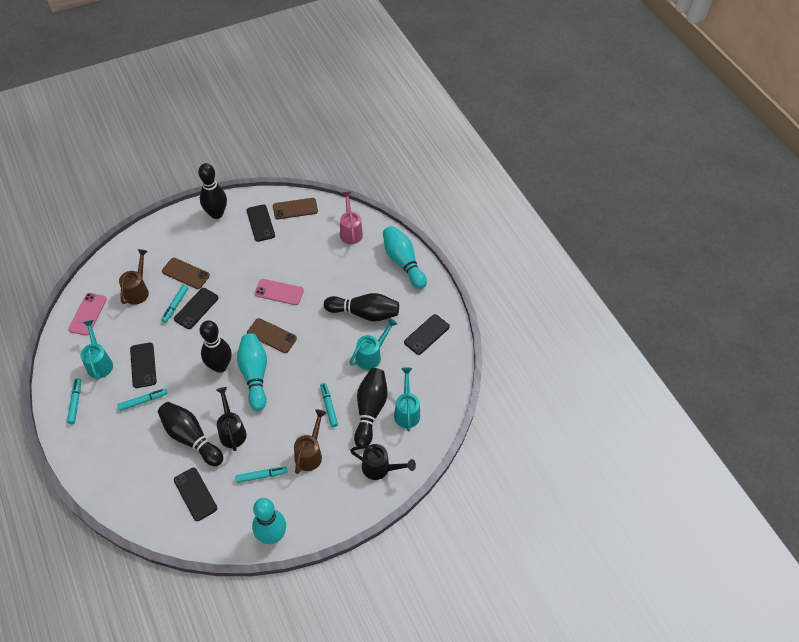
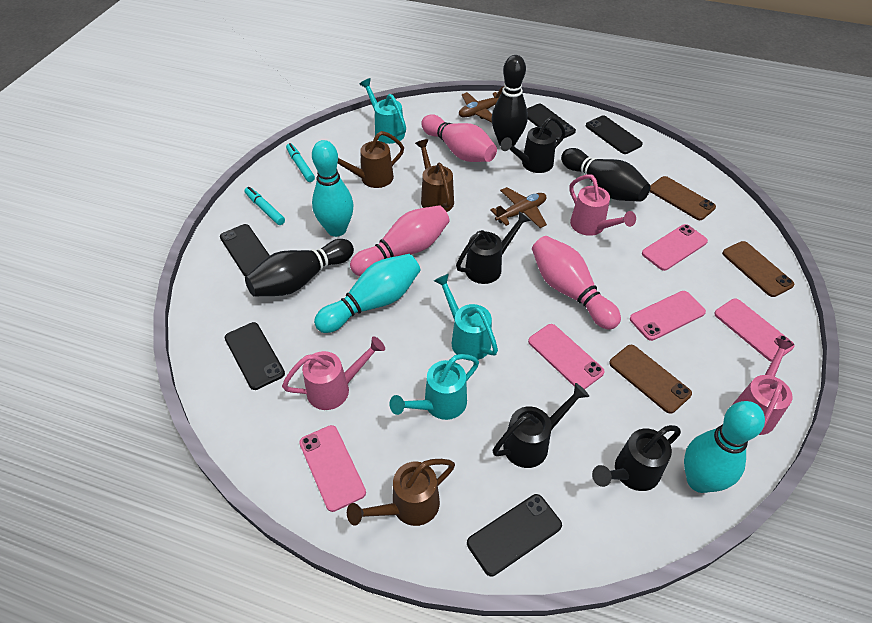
black bowling pin: [158,402,223,466] [198,163,227,219] [200,320,232,373] [324,293,399,322] [354,368,387,446] = 5 -> [245,239,354,297] [492,55,528,146] [561,148,651,202] = 3
black watering can: [216,387,247,451] [350,444,416,480] = 2 -> [456,211,531,284] [493,383,589,468] [500,116,566,173] [592,425,681,491] = 4
brown plane: none = 0 -> [459,86,504,122] [490,187,547,228] = 2
brown watering can: [119,249,149,305] [294,410,326,474] = 2 -> [338,131,404,188] [347,459,455,526] [415,139,454,212] = 3
pink bowling pin: none = 0 -> [350,205,450,276] [421,114,497,162] [532,236,621,330] = 3
pink phone: [68,293,107,336] [254,279,304,305] = 2 -> [299,425,366,512] [528,324,605,390] [630,291,706,341] [642,224,708,271] [714,299,795,362] = 5
pink watering can: [340,192,363,244] = 1 -> [282,336,385,410] [569,174,636,236] [733,338,795,435] = 3
turquoise marker: [67,378,81,424] [117,389,167,411] [161,284,189,323] [236,466,288,483] [320,383,338,427] = 5 -> [244,187,285,225] [286,143,315,182] = 2

